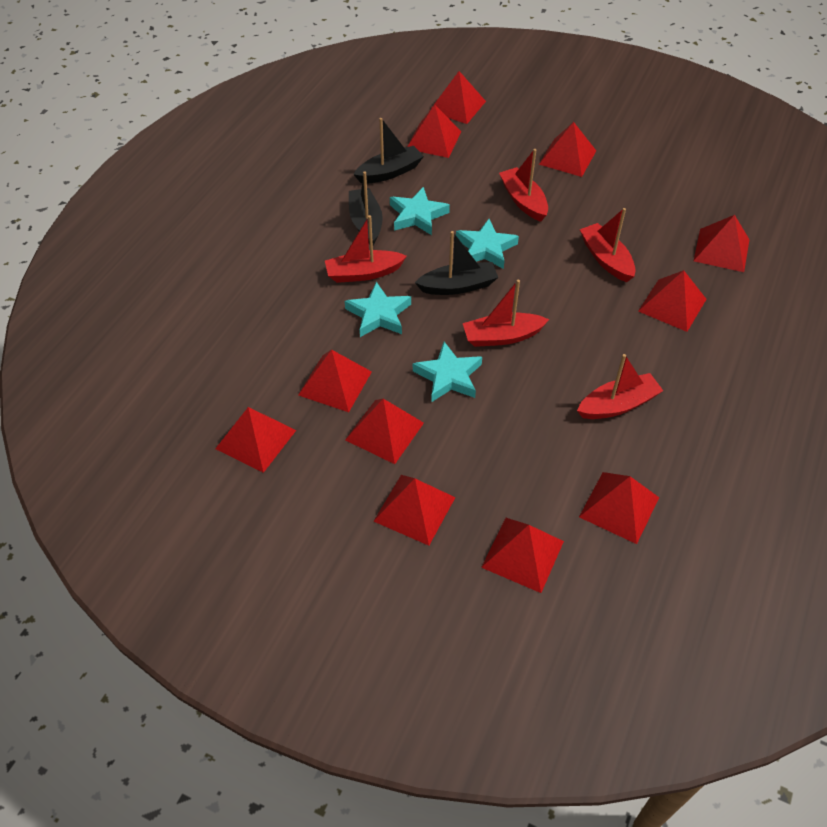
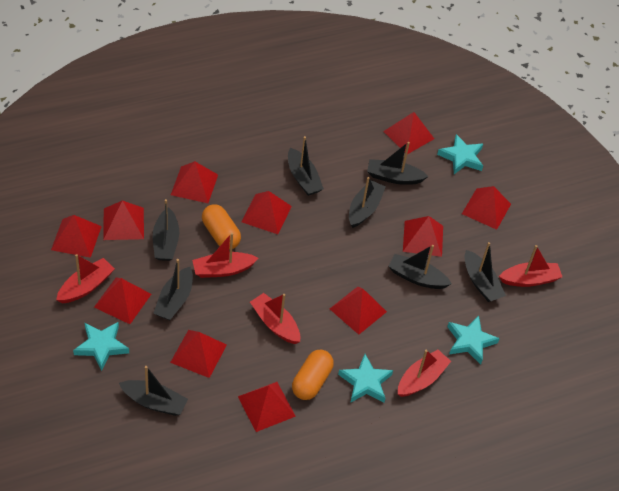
black boat: [349,172,383,245] [353,118,424,184] [415,231,498,295] = 3 -> [119,366,188,416] [153,199,179,261] [153,259,193,320] [288,136,324,196] [349,177,385,228] [367,142,429,185] [388,245,452,289] [465,242,506,302] = 8
orange capsule: none = 0 -> [202,204,241,250] [292,350,334,400] = 2

